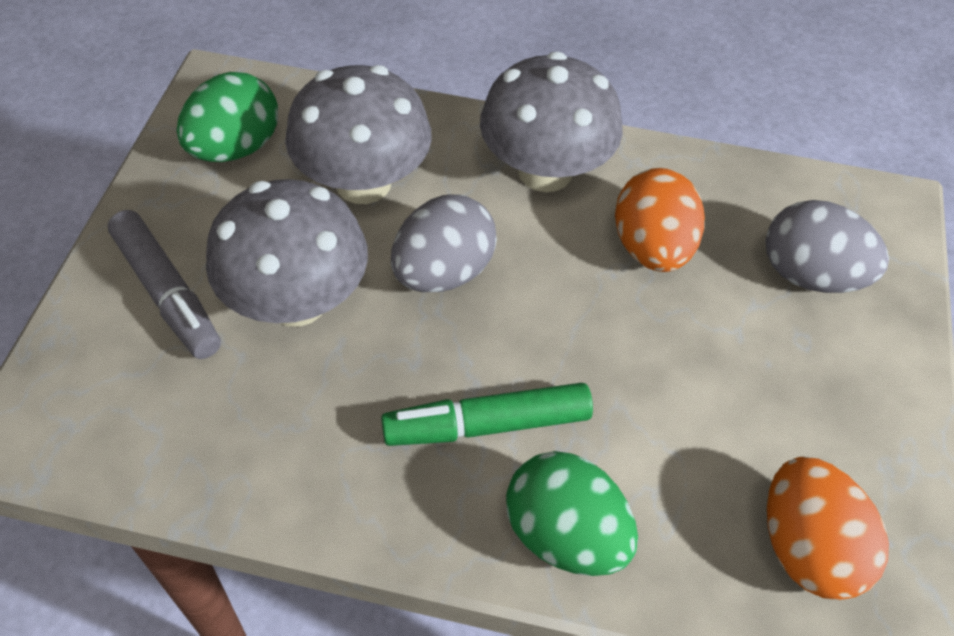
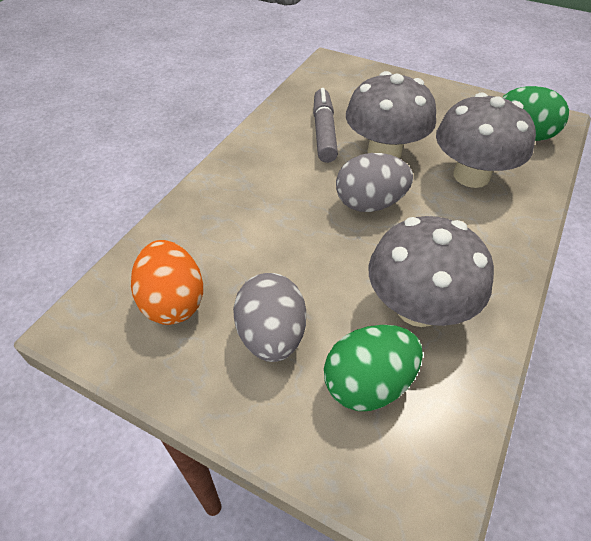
green marker: [381,383,593,446] = 1 -> none = 0
orange egg: [615,168,705,272] [767,457,889,600] = 2 -> [131,240,203,325] = 1

